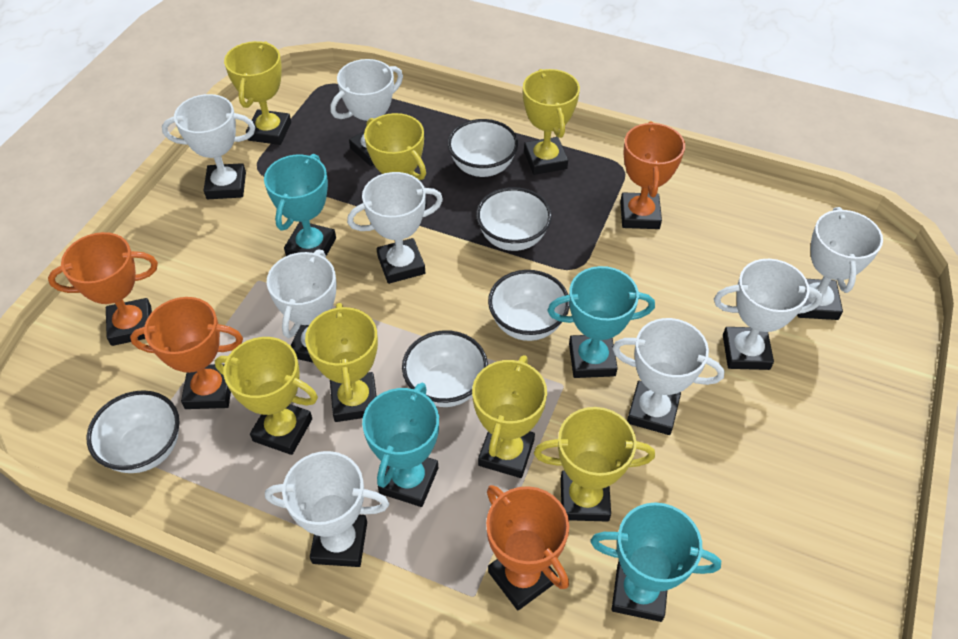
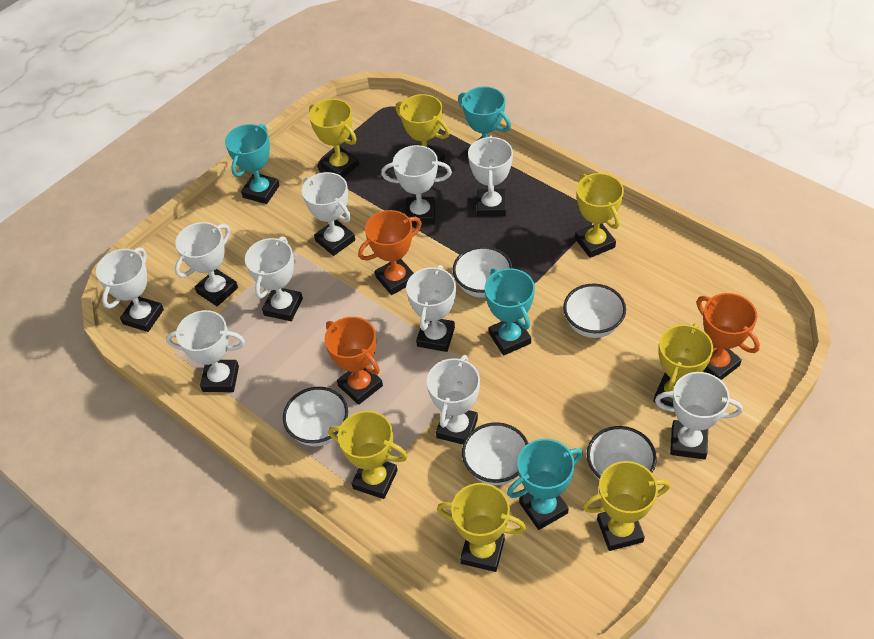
orange trophy: [48,232,158,346] [130,297,243,409] [486,485,569,610] [620,121,685,229] = 4 -> [324,317,383,405] [358,210,422,295] [697,293,760,380] = 3
white trophy: [162,94,255,199] [265,451,389,567] [267,250,336,363] [330,59,403,166] [347,172,443,284] [612,318,725,435] [714,259,823,370] [797,207,883,320] = 8 -> [96,247,164,332] [166,310,245,392] [175,222,238,306] [245,236,303,321] [302,172,355,256] [381,145,452,225] [406,265,456,352] [427,355,480,444] [468,136,513,217] [655,372,743,459] = 10

